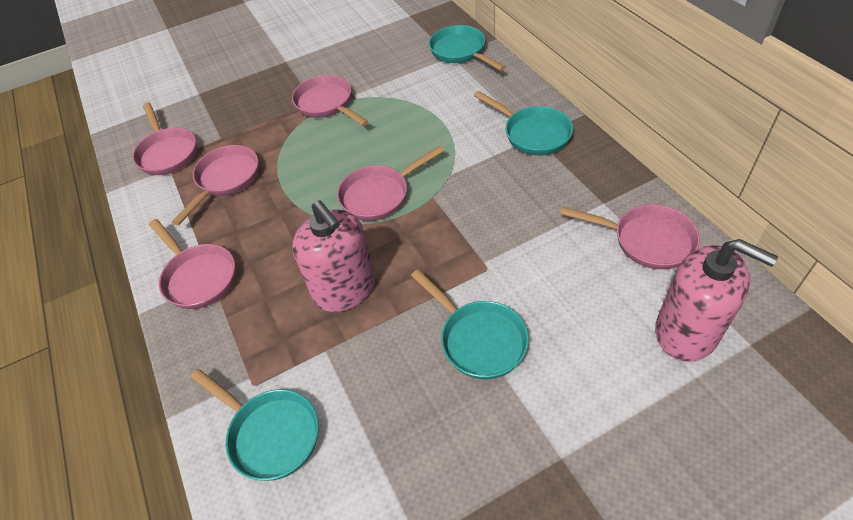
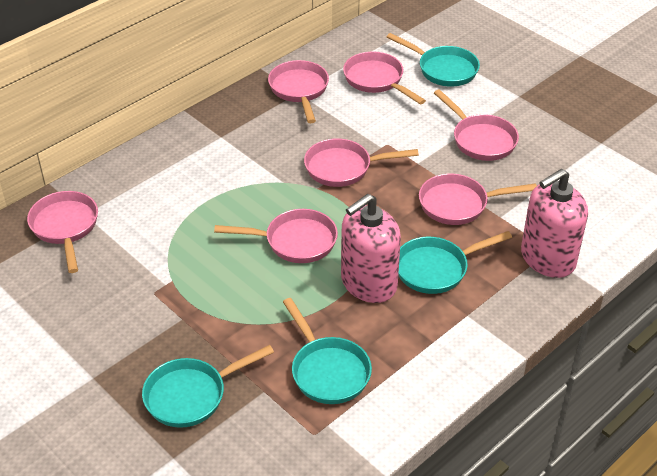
pink pan: [133,103,197,175] [149,219,236,309] [172,145,259,226] [292,75,369,126] [337,146,444,221] [560,204,700,269] = 6 -> [27,191,98,273] [214,209,338,263] [268,60,329,123] [304,138,419,187] [343,52,426,105] [419,174,537,225] [434,89,519,161] = 7

